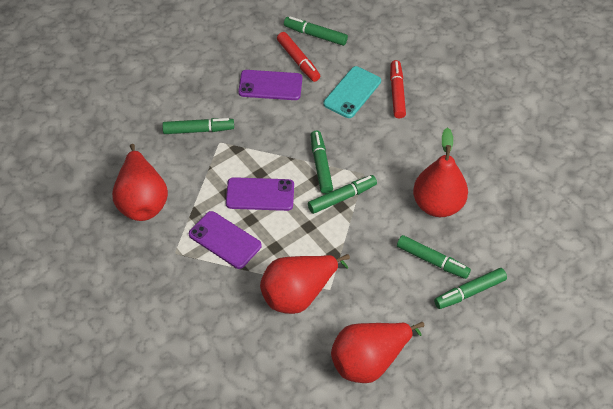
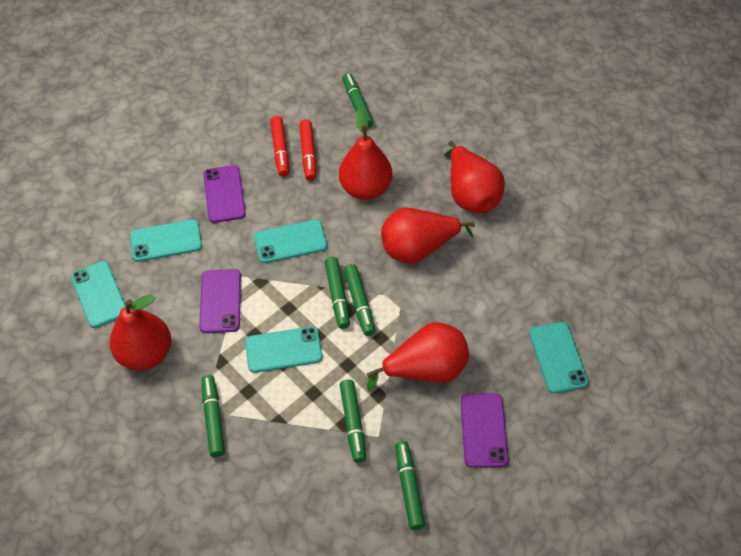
red pear: [112,144,168,221] [260,254,350,314] [331,322,424,383] [413,127,468,217] = 4 -> [110,295,171,371] [339,108,392,200] [367,322,469,391] [381,208,475,264] [444,141,505,213] = 5
turquoise phone: [323,66,381,118] = 1 -> [71,261,126,328] [130,219,202,262] [245,326,323,373] [254,220,327,263] [529,322,588,393] = 5

